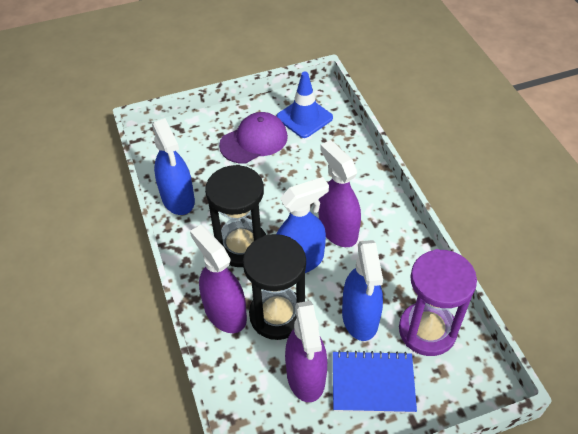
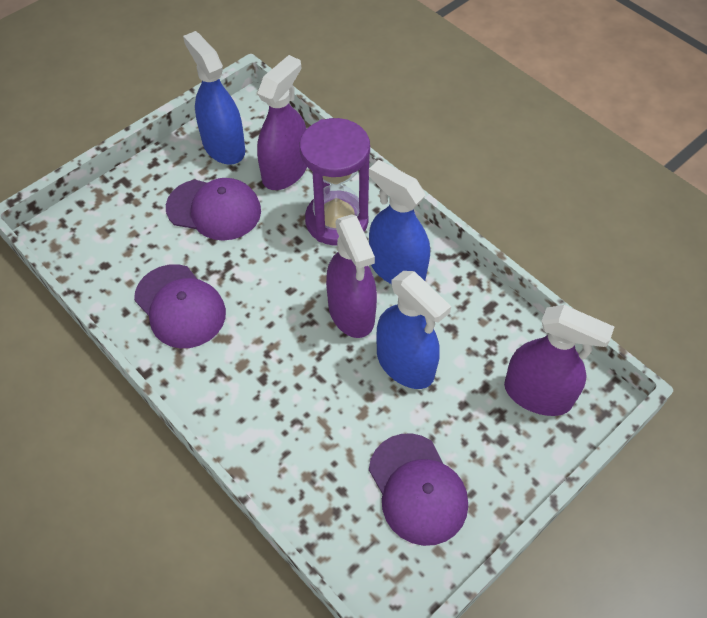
black hourglass: [205,165,266,267] [243,234,306,340] = 2 -> none = 0
blue notebook: [333,350,417,413] = 1 -> none = 0
blue traffic cone: [277,72,333,138] = 1 -> none = 0
purple cap: [219,112,288,164] = 1 -> [134,264,226,348] [166,178,261,241] [369,433,468,546] = 3

